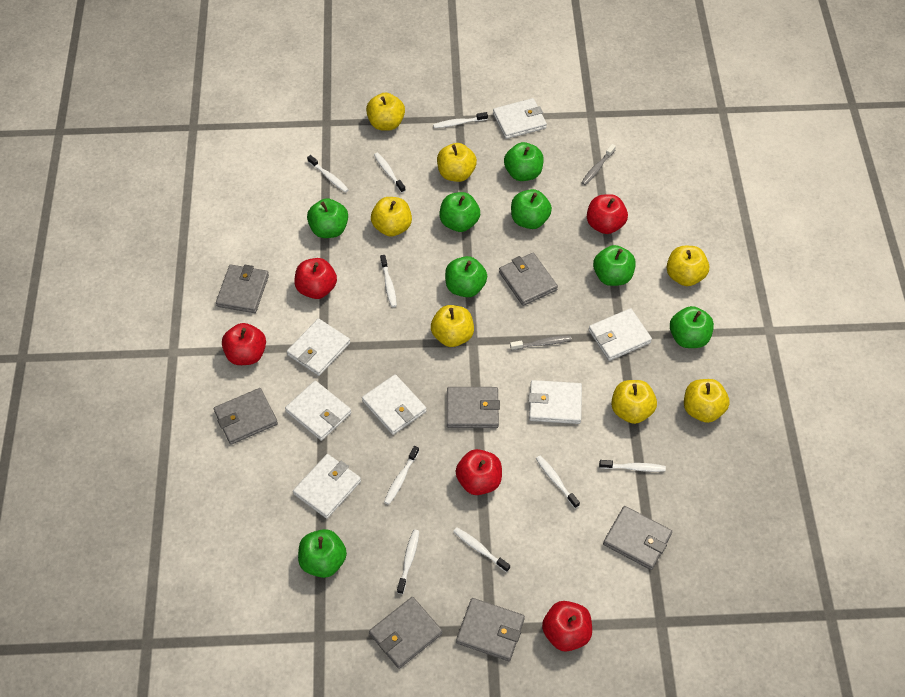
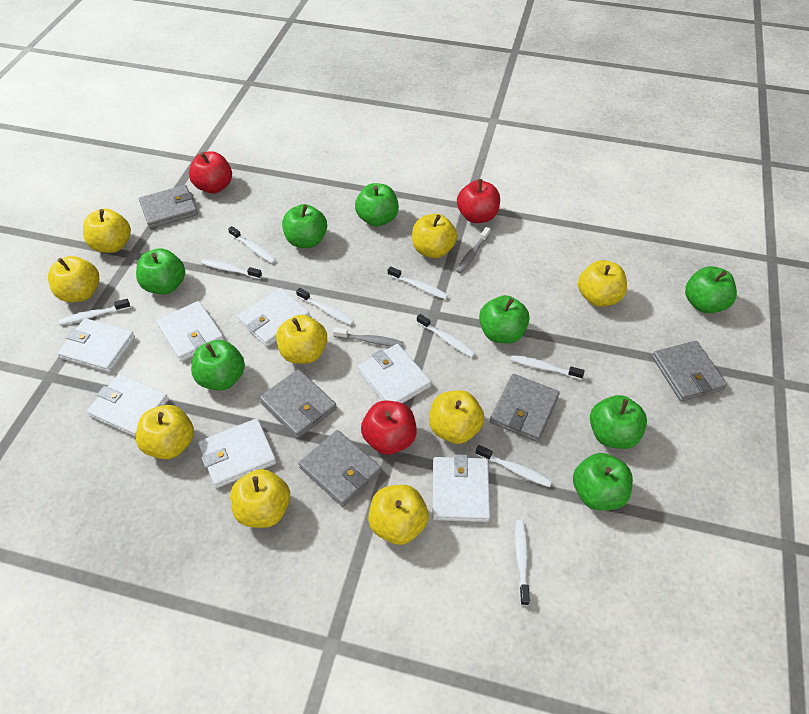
grey wallet: [214,388,278,445] [216,265,269,313] [369,597,443,669] [447,387,500,428] [456,598,525,661] [499,253,558,306] [603,506,672,570] = 7 -> [139,185,198,229] [259,369,337,438] [299,430,381,507] [490,374,560,442] [652,341,727,402] = 5
red apple: [222,323,266,365] [294,258,337,299] [456,449,502,495] [542,601,592,652] [587,194,628,234] = 5 -> [189,151,232,194] [361,401,417,455] [457,179,500,223] = 3
yellow apple: [366,92,405,131] [371,197,412,237] [431,305,474,347] [437,143,477,182] [611,380,657,424] [667,246,709,286] [684,379,730,423] = 7 -> [48,256,99,302] [83,209,131,253] [136,405,194,459] [230,469,290,528] [276,315,327,364] [368,485,429,545] [412,214,457,258] [429,390,484,444] [578,260,627,307] = 9

